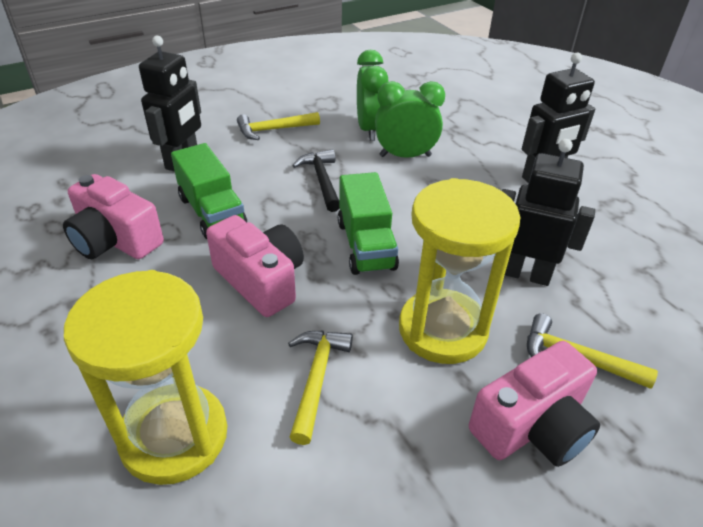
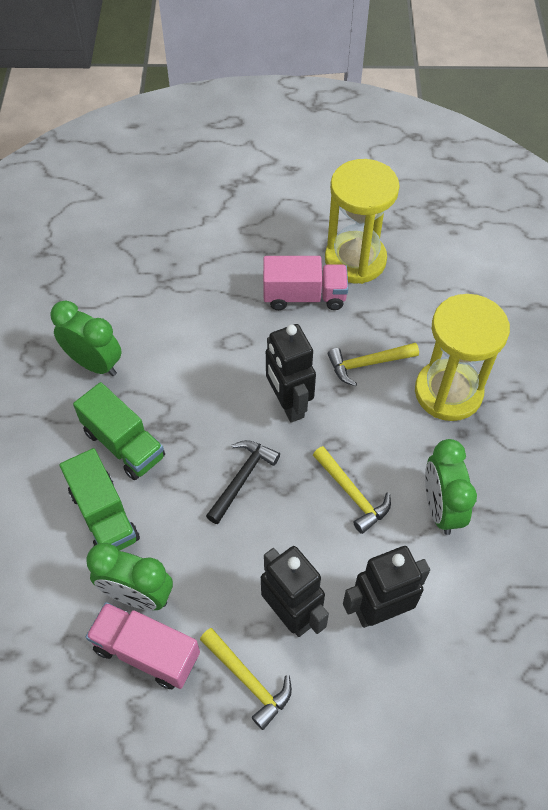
green clock: [357,50,388,141] [375,81,445,158] = 2 -> [50,300,122,376] [86,543,173,610] [425,439,477,535] = 3
pink camera: [63,174,164,259] [206,215,304,317] [469,341,600,467] = 3 -> none = 0
pink truck: none = 0 -> [86,602,200,689] [263,256,348,310] = 2

